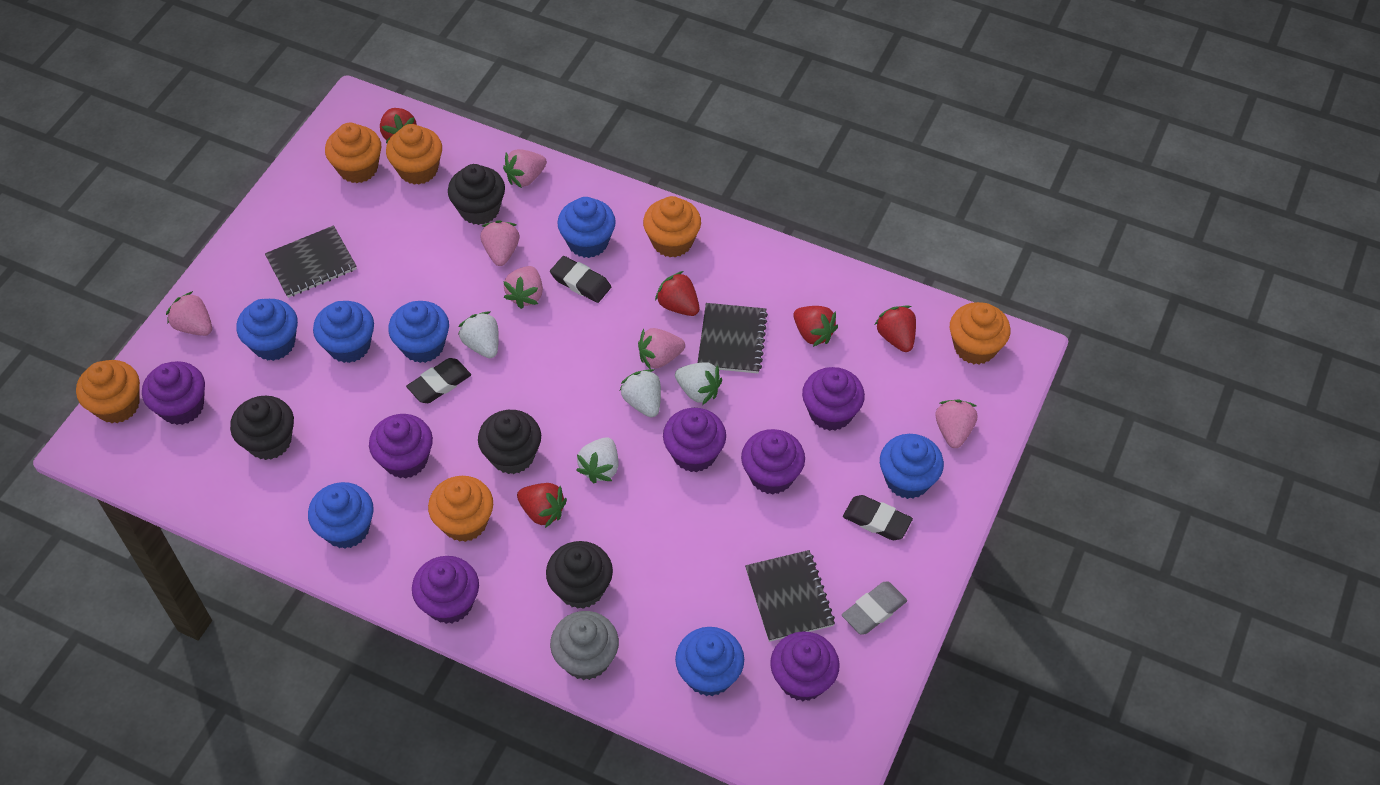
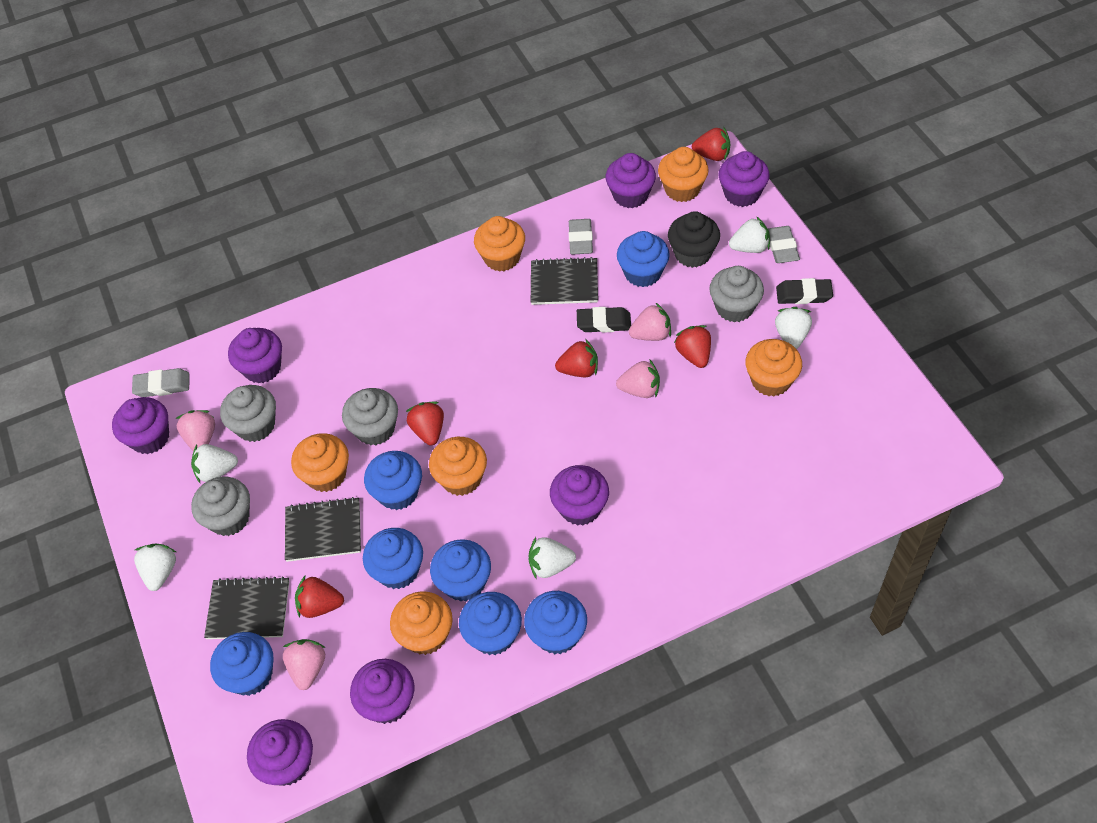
black cupcake: [230,396,294,460] [448,164,505,225] [478,410,541,474] [546,541,613,609] = 4 -> [668,211,720,268] = 1
black eraser: [406,358,471,403] [550,256,611,303] [843,495,913,540] = 3 -> [577,307,631,333] [776,278,833,304] = 2
grey cupcake: [550,611,619,680] = 1 -> [191,477,250,536] [220,385,276,442] [342,388,398,446] [709,266,764,322] = 4
grey eraser: [842,582,907,635] = 1 -> [132,368,190,397] [569,219,593,255] [768,226,800,263] = 3
pink strawberry: [166,291,212,336] [481,220,519,266] [503,149,547,188] [503,266,543,309] [638,328,685,369] [935,399,977,448] = 6 -> [175,410,215,451] [283,639,325,690] [616,360,660,398] [629,303,671,341] = 4
white strawberry: [458,311,499,358] [576,437,619,483] [619,369,661,417] [675,362,722,405] = 4 -> [134,544,176,591] [191,444,238,483] [528,537,576,578] [729,216,770,253] [775,307,812,349] = 5

